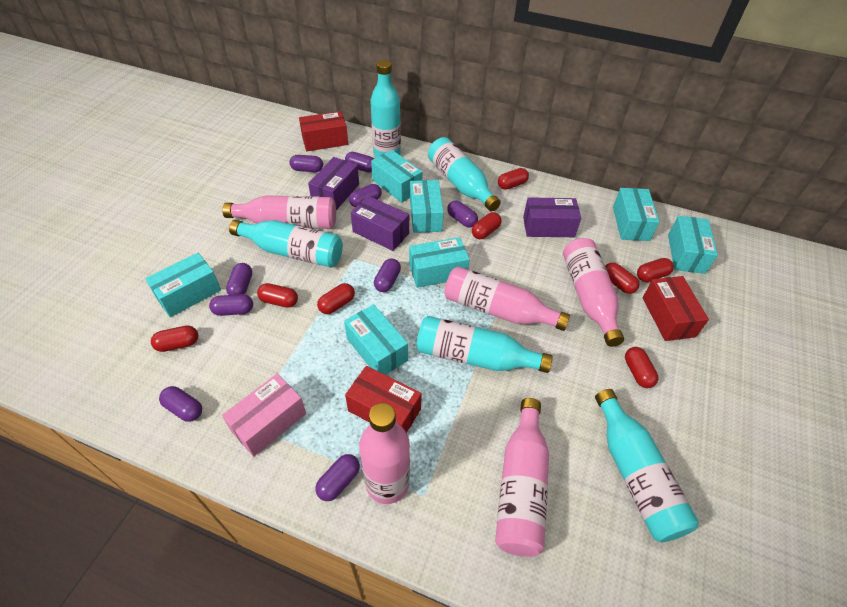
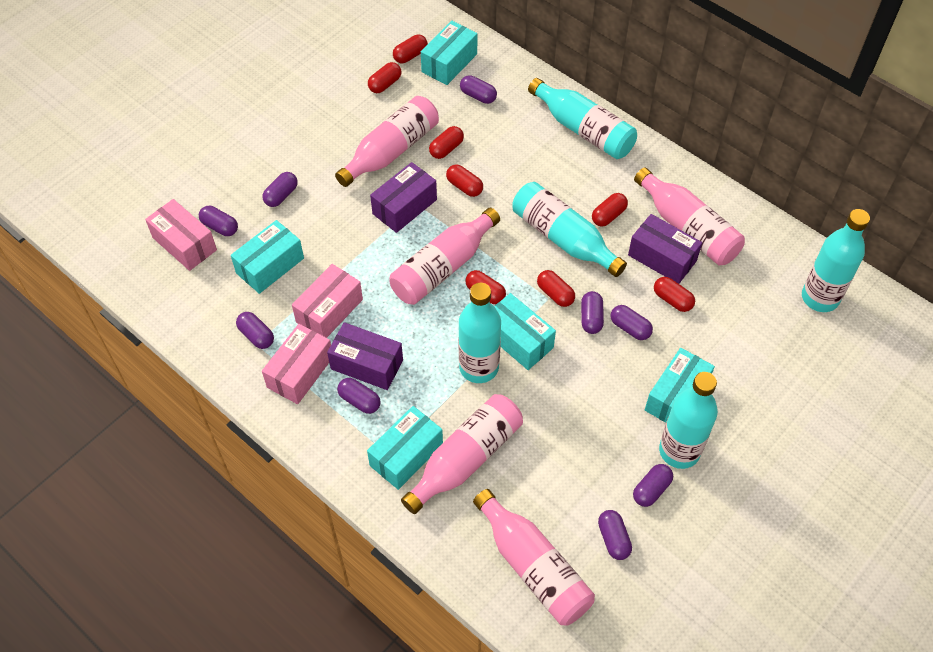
pink box: [222,374,306,457] = 1 -> [145,199,217,271] [262,324,331,404] [292,264,363,338] = 3
red box: [299,111,348,151] [345,366,422,433] [642,276,709,341] = 3 -> none = 0
turquoise box: [145,253,221,317] [344,304,408,375] [371,150,423,203] [409,237,470,288] [410,180,444,233] [613,188,659,241] [668,216,718,274] = 7 -> [231,220,304,294] [367,406,443,490] [421,21,478,85] [494,293,556,370] [645,348,715,423] = 5

